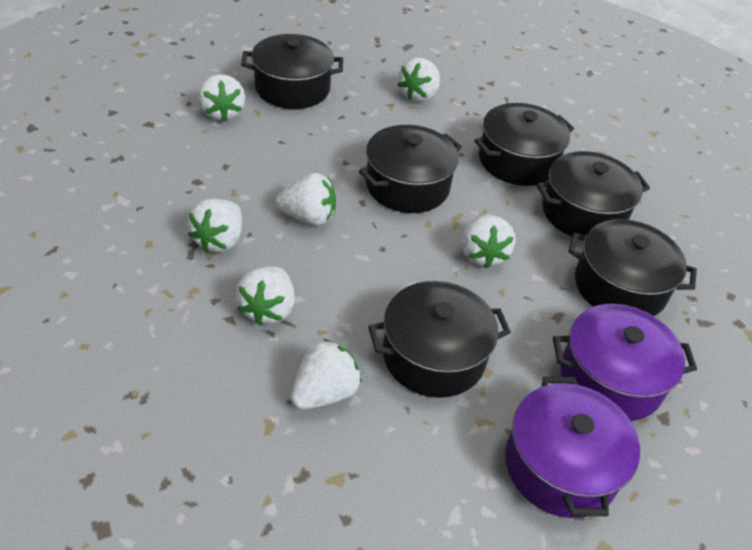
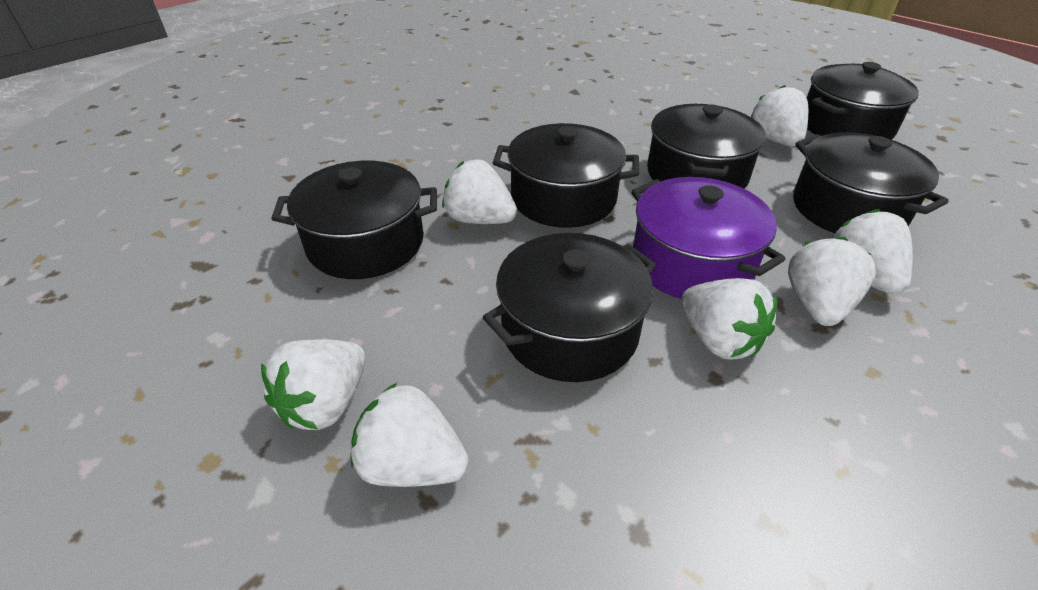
purple pot: [505,376,640,518] [553,304,697,421] = 2 -> [631,177,785,299] = 1

